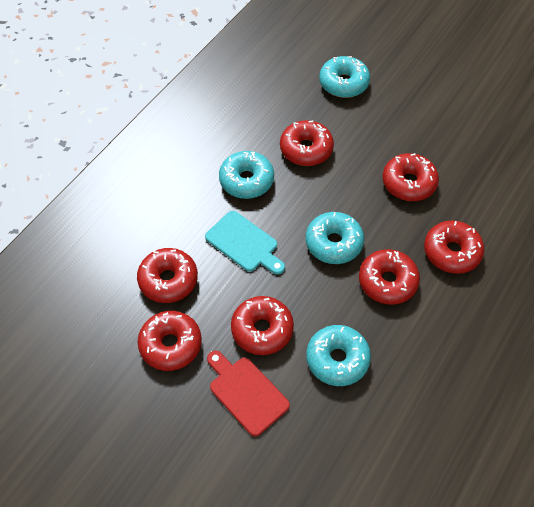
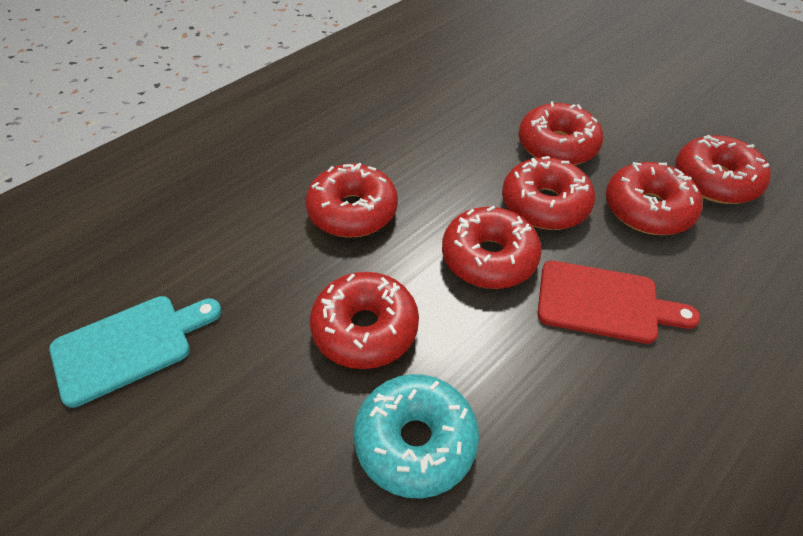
turquoise donut: [219,151,274,199] [306,212,364,264] [306,325,371,386] [319,56,370,98] = 4 -> [353,374,479,498] = 1

